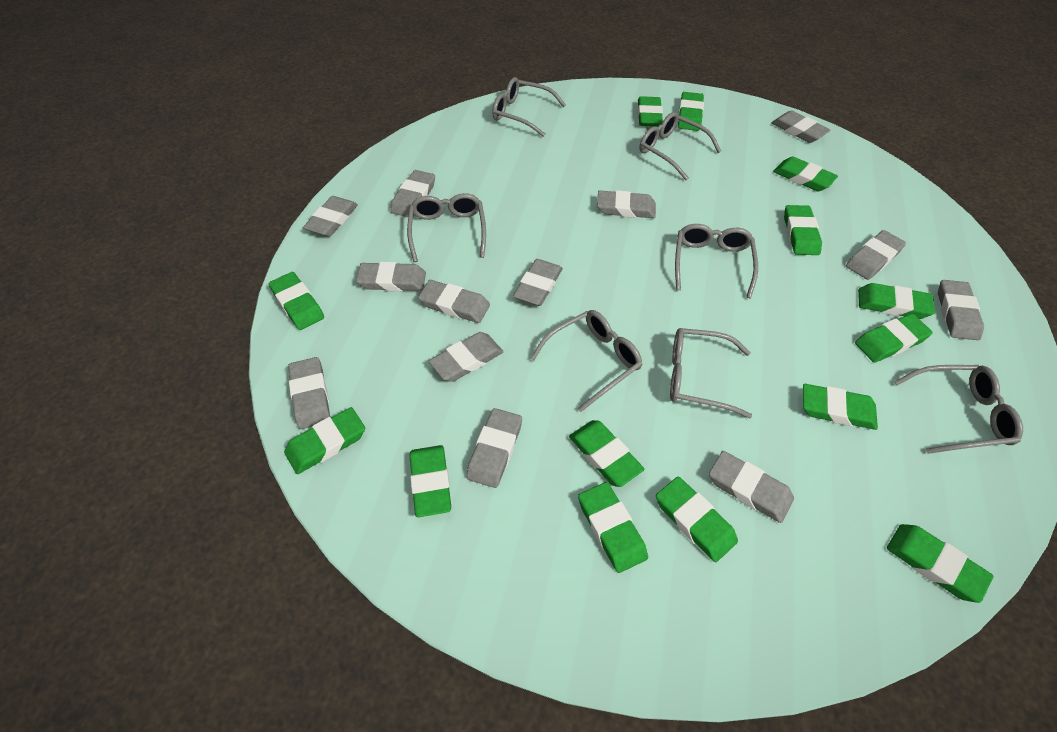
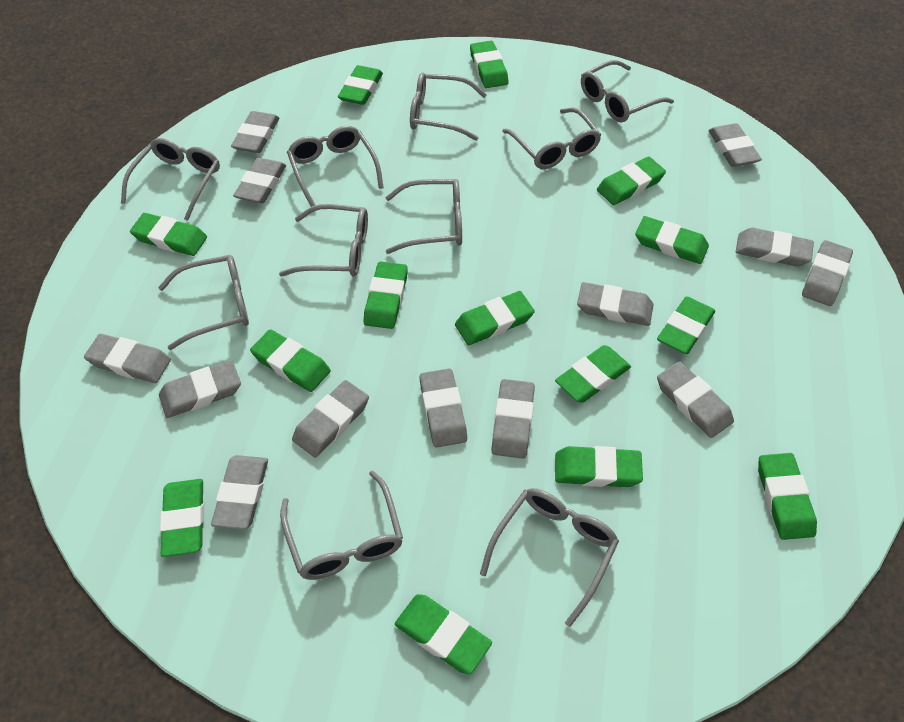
grey glasses: [407,193,486,262] [492,77,566,137] [530,310,643,412] [640,112,721,180] [670,328,752,418] [675,224,758,298] [894,365,1023,454] = 7 -> [121,138,220,221] [158,255,249,350] [279,204,368,277] [280,470,403,580] [287,126,384,207] [385,179,462,254] [410,72,487,141] [480,488,619,627] [502,108,601,169] [581,60,674,122] = 10

